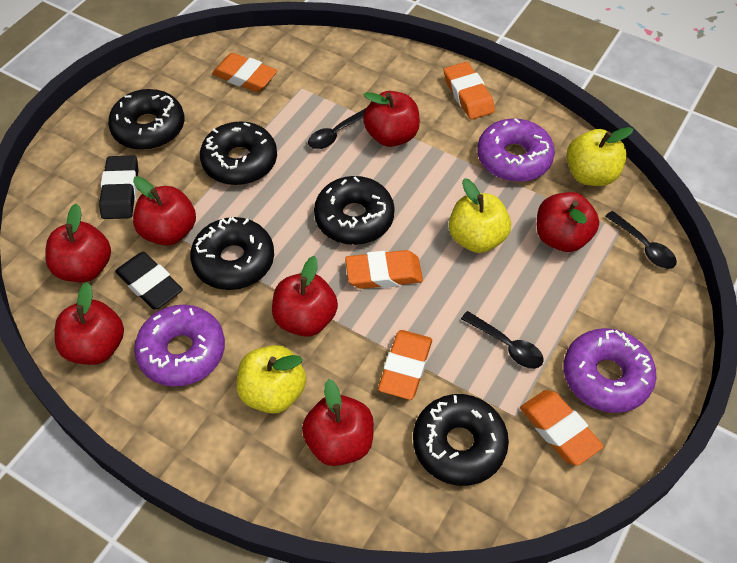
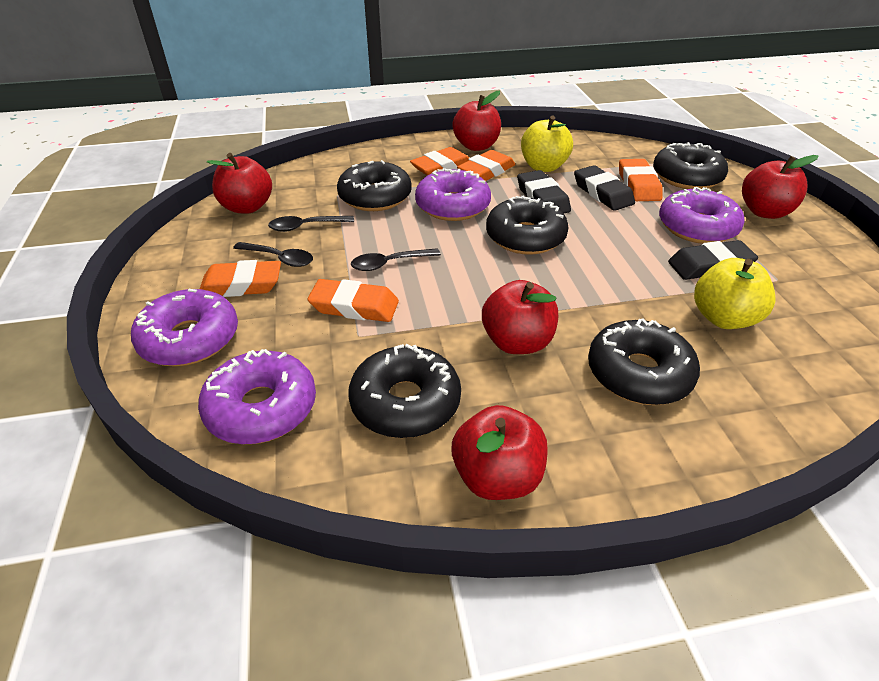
black eraser: [99,155,138,219] [115,252,183,309] = 2 -> [517,170,571,213] [574,165,635,211] [668,240,758,280] = 3
purple donut: [134,305,225,387] [477,118,555,182] [564,328,656,413] = 3 -> [131,289,238,366] [198,349,316,444] [415,168,491,221] [659,187,745,244] = 4
red apple: [45,203,111,282] [55,282,124,365] [133,176,196,246] [272,256,338,337] [302,379,374,466] [363,91,420,147] [537,192,599,252] = 7 -> [207,153,272,214] [452,91,501,151] [452,405,548,500] [482,280,558,354] [742,155,819,219] = 5
yellow apple: [237,345,306,414] [449,178,511,253] [566,127,633,186] = 3 -> [521,116,573,172] [694,258,776,329] = 2

